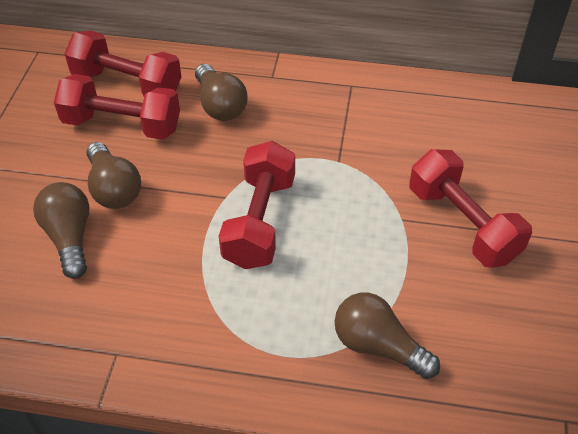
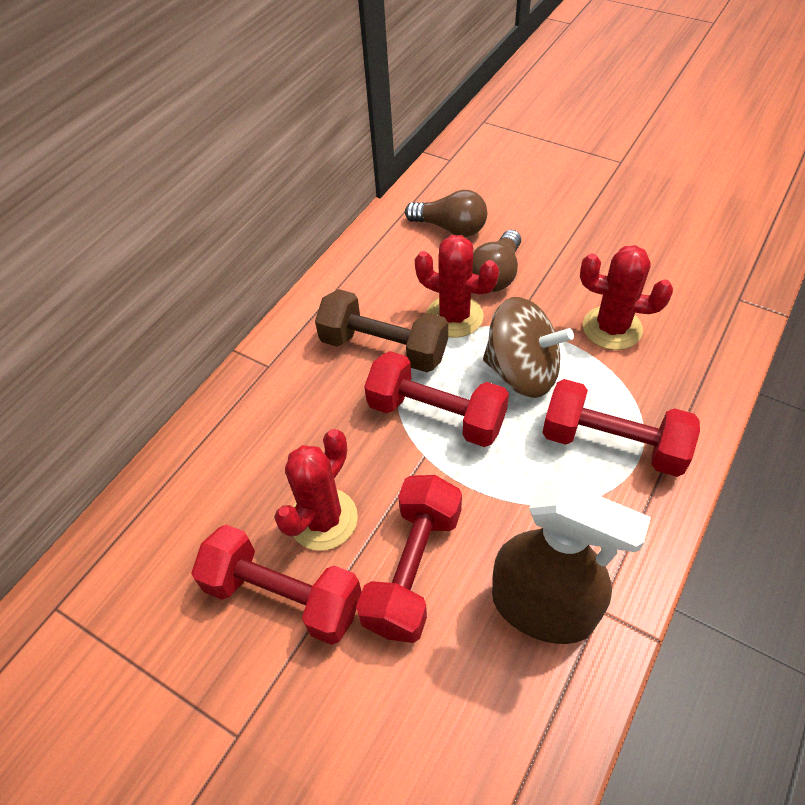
brown dumbbell: none = 0 -> [315,289,448,372] = 1
brown light bulb: [33,182,89,279] [87,142,141,209] [195,64,248,121] [335,293,440,379] = 4 -> [405,190,487,237] [472,230,521,292] = 2
brown spinning top: none = 0 -> [483,297,574,398] = 1
brown spray bottle: none = 0 -> [492,482,651,644] = 1
red cactus: none = 0 -> [274,429,358,551] [415,235,499,338] [580,245,673,350] = 3

